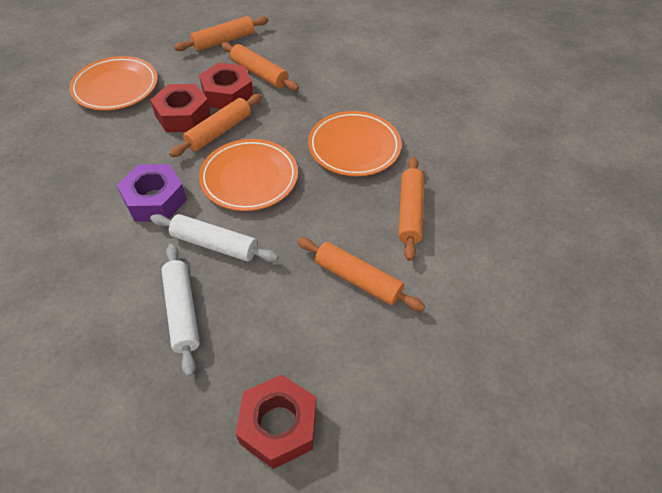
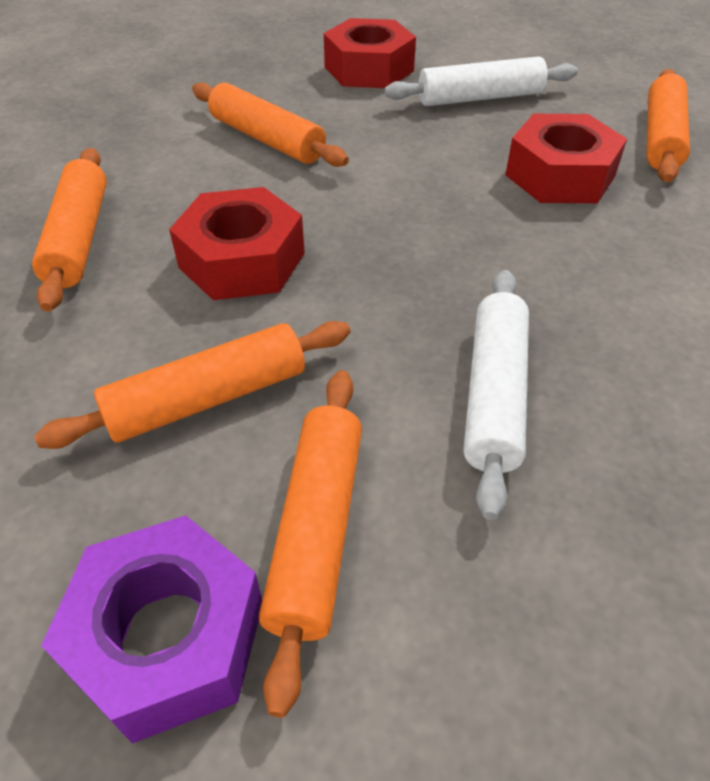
orange plate: [69,56,158,111] [199,139,298,211] [308,111,402,176] = 3 -> none = 0

